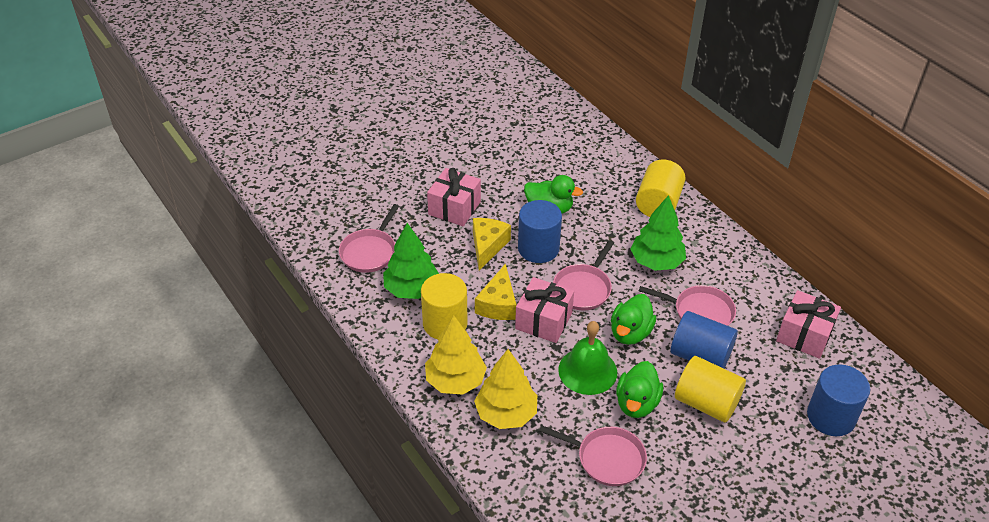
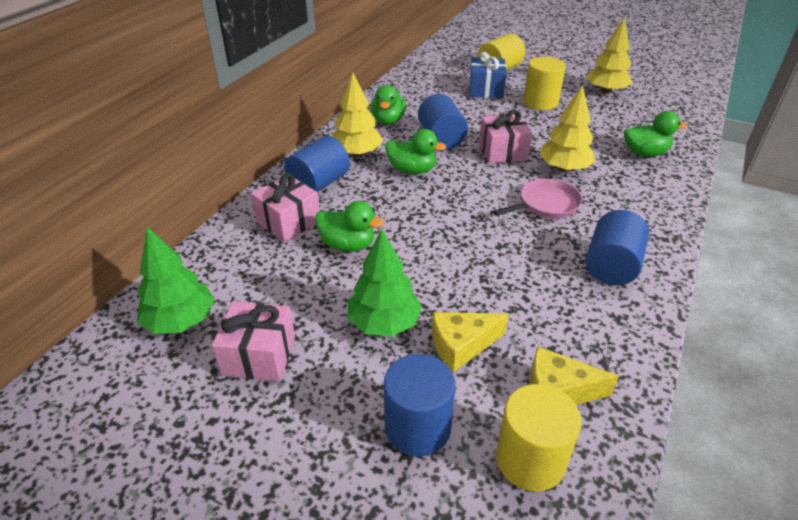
blue cylinder: [518,200,562,263] [671,311,738,368] [807,364,870,436] = 3 -> [284,136,350,192] [384,354,456,457] [418,94,468,150] [585,210,649,285] = 4
blue gift: none = 0 -> [469,52,507,98] = 1
green bell: [558,321,617,395] = 1 -> none = 0
green duck: [524,175,583,214] [611,294,656,345] [616,361,663,418] = 3 -> [315,201,384,252] [371,85,406,124] [385,129,446,174] [624,111,687,157] = 4
pink pan: [339,204,399,273] [539,425,647,486] [553,240,614,310] [639,285,736,326] = 4 -> [493,179,582,218] = 1
yellow tree: [425,315,487,395] [474,349,537,429] = 2 -> [332,72,383,157] [539,85,596,172] [586,17,632,94] = 3

